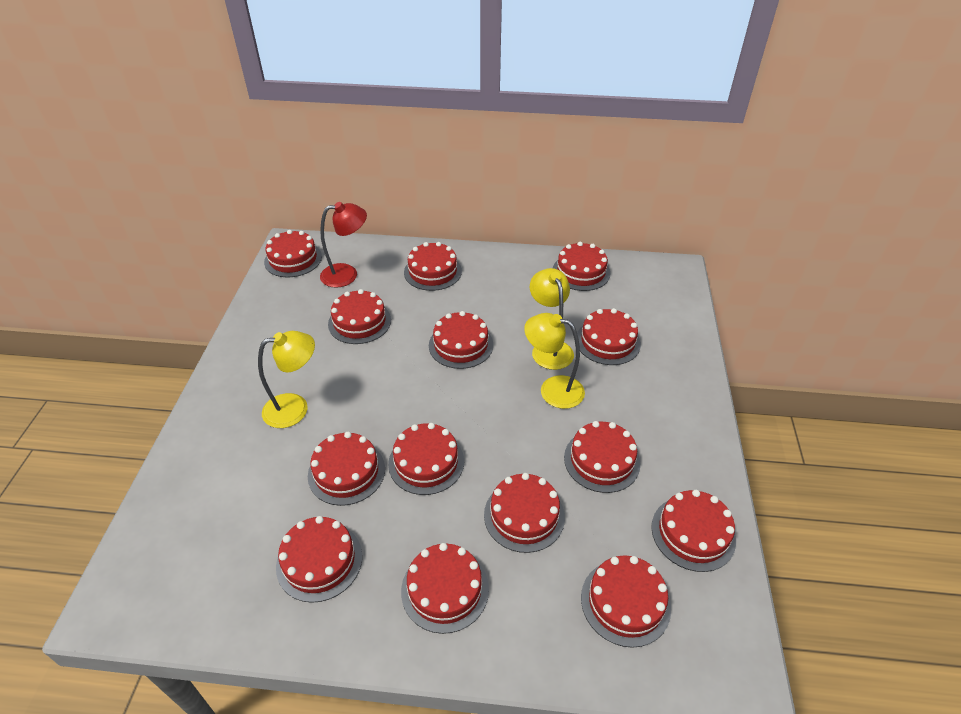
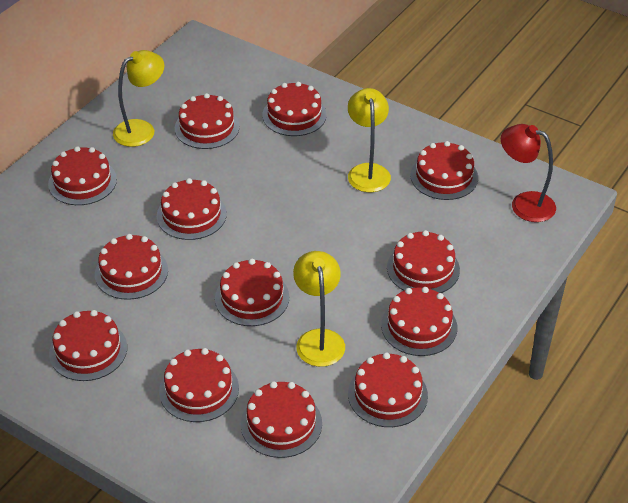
red cake: [264,230,322,277] [276,516,362,603] [308,432,385,506] [328,289,391,344] [388,423,464,495] [401,543,489,634] [404,242,462,291] [429,311,493,369] [484,473,565,553] [553,242,610,291] [564,421,640,493] [577,308,641,365] [581,555,671,648] [651,490,736,572] = 14 -> [48,146,117,205] [49,310,127,381] [95,234,168,300] [157,178,227,240] [159,348,239,422] [175,93,240,149] [215,259,289,326] [241,381,322,458] [262,82,327,136] [348,352,428,427] [381,287,457,356] [387,230,460,293] [410,141,478,200] = 13

